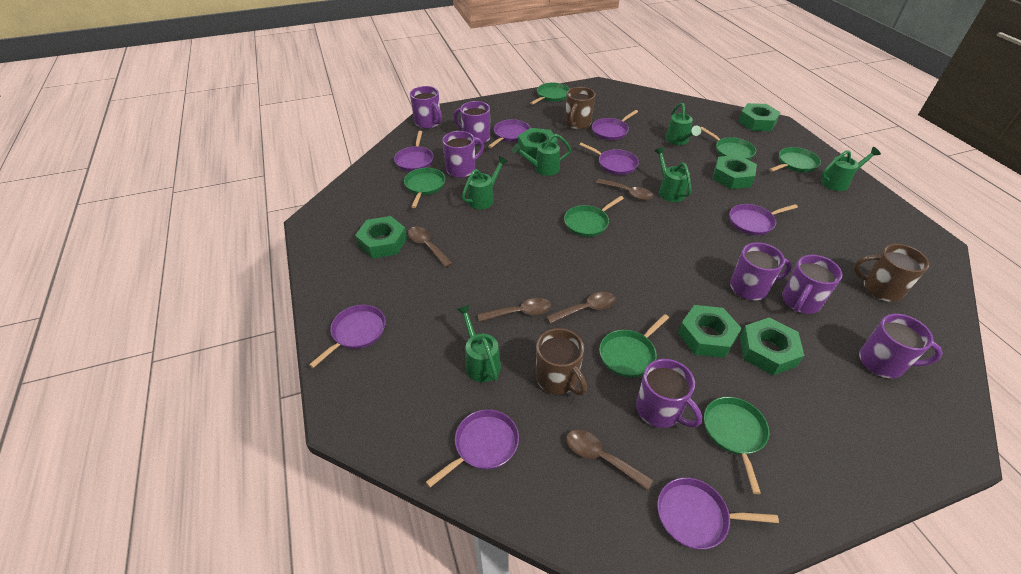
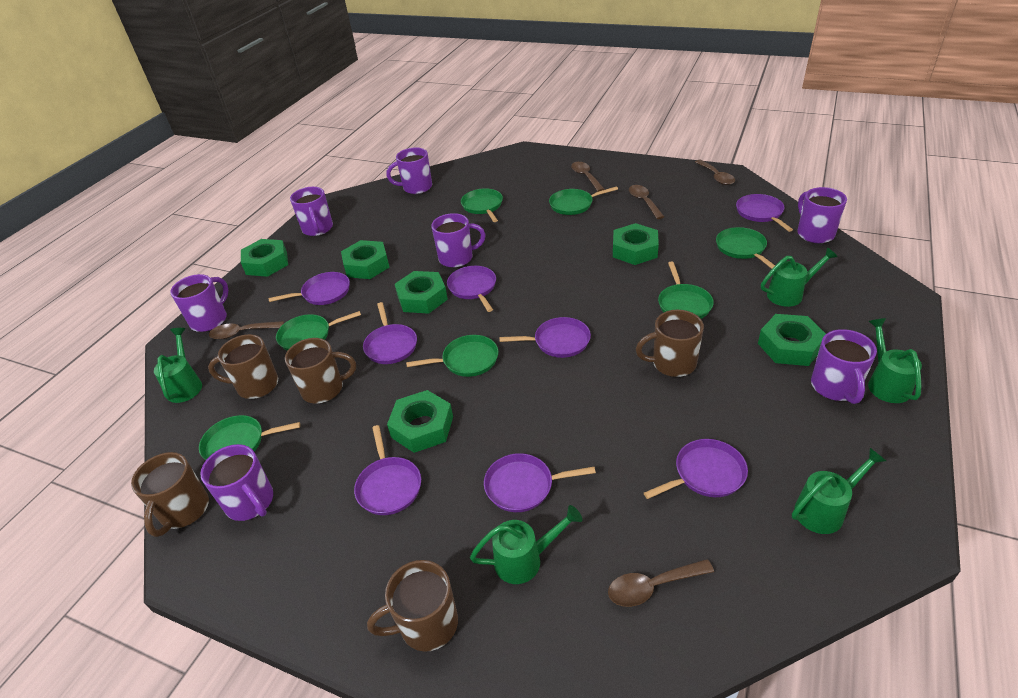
brown mug: [536,328,587,395] [565,87,595,129] [854,244,929,302] = 3 -> [131,452,209,537] [208,334,278,399] [285,338,356,403] [367,560,458,652] [636,310,704,377] = 5
green watering can: [456,305,501,382] [462,156,508,209] [512,134,571,176] [654,147,692,202] [665,103,701,145] [821,147,881,191] = 6 -> [154,328,202,403] [470,505,582,584] [761,247,838,307] [792,448,886,534] [868,318,922,403] = 5

